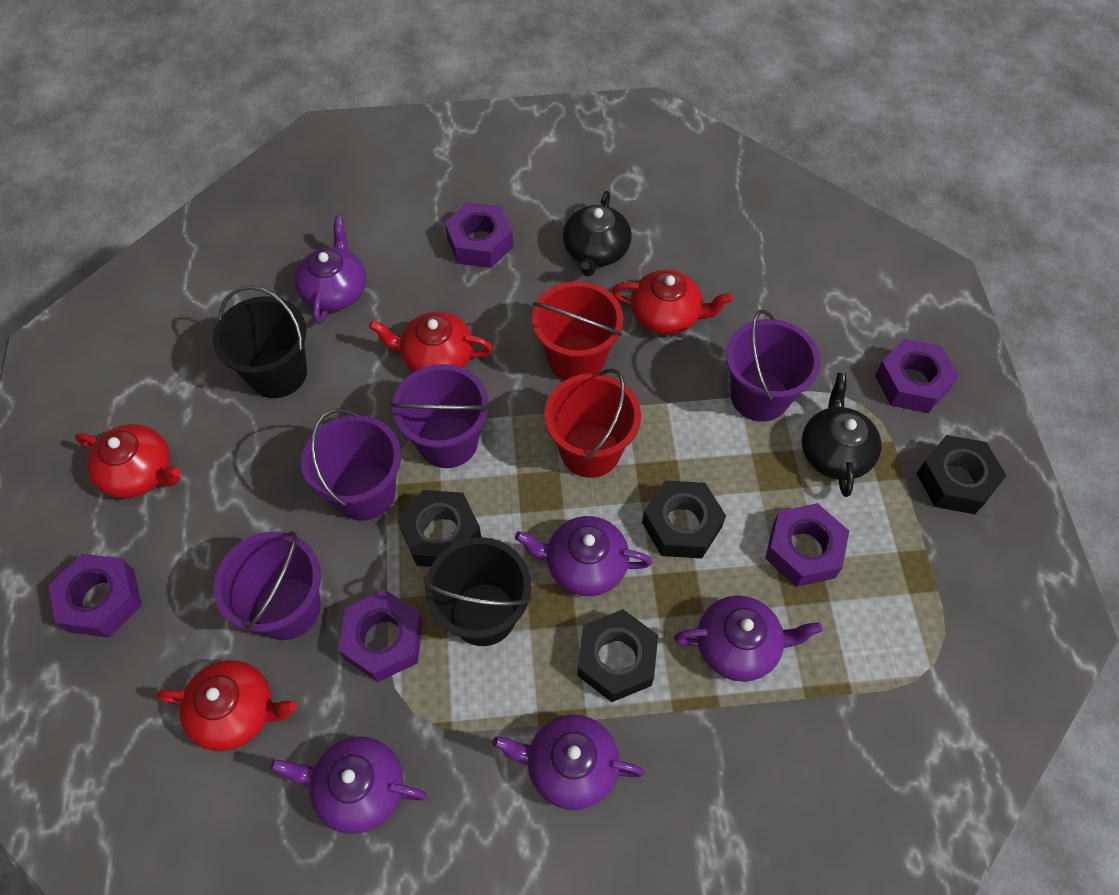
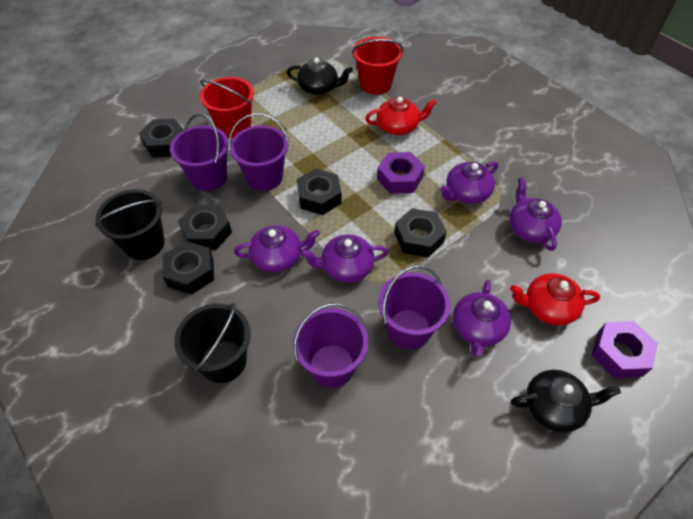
black nut: [398,490,481,567] [577,609,658,702] [642,481,726,558] [916,435,1007,514] = 4 -> [139,118,183,158] [163,241,215,295] [178,204,232,250] [297,168,342,215] [394,208,447,258] = 5
purple nut: [49,554,142,638] [338,590,423,682] [445,202,513,268] [765,503,849,587] [875,339,959,413] = 5 -> [377,152,425,194] [592,321,658,378] = 2
red teapot: [75,424,180,499] [157,660,297,751] [369,312,493,372] [612,270,733,335] = 4 -> [365,97,437,135] [510,273,600,325] = 2

